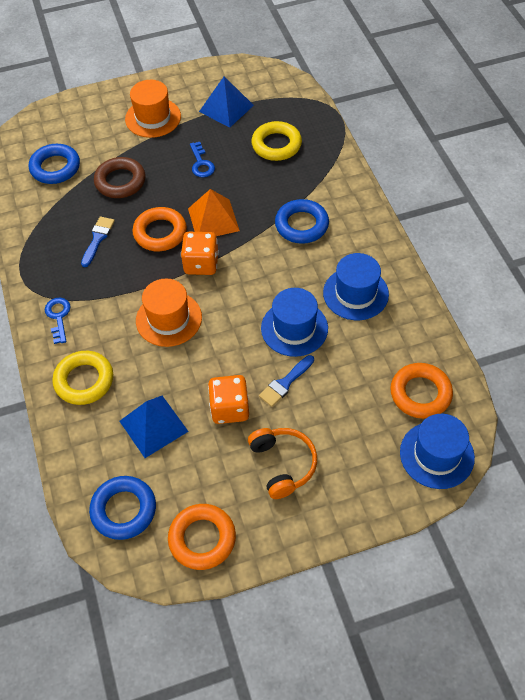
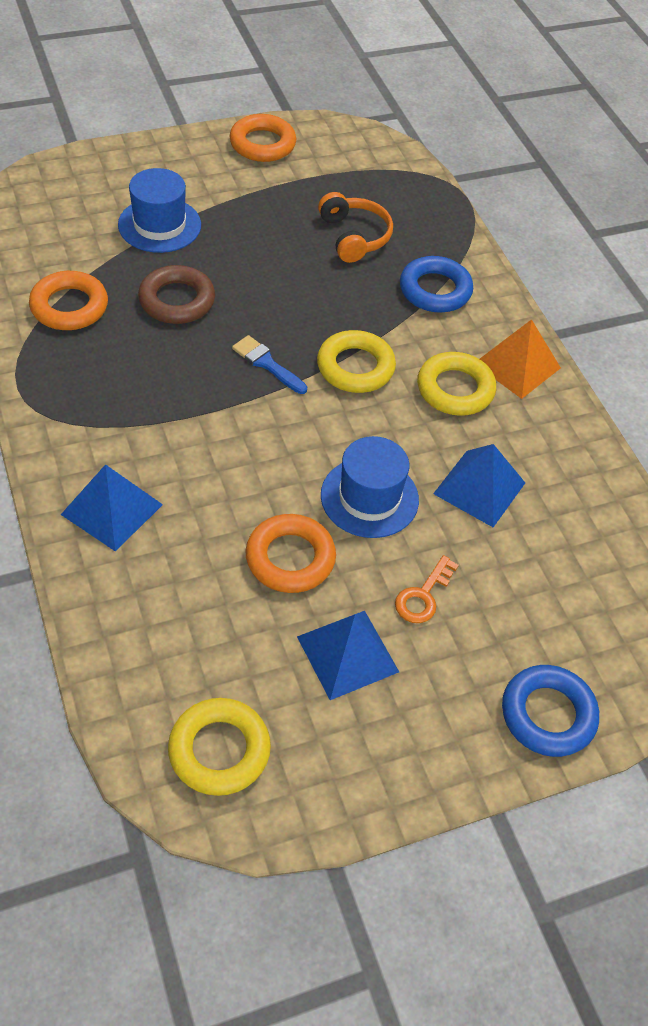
blue brush: [81,217,115,267] [259,355,314,407] = 2 -> [232,335,307,394] = 1
blue hat: [261,288,328,357] [323,253,389,320] [400,414,475,489] = 3 -> [118,168,201,253] [321,436,419,538] = 2
blue key: [44,298,71,344] [190,142,215,177] = 2 -> none = 0
blue pyramid: [120,396,189,458] [199,76,254,128] = 2 -> [61,464,163,551] [297,611,399,700] [433,444,525,527] = 3
blue ring: [29,144,80,184] [89,476,156,540] [275,199,329,244] = 3 -> [400,256,473,313] [502,665,599,757] = 2
orange dice: [181,232,219,275] [208,375,249,424] = 2 -> none = 0
orange hat: [125,80,181,138] [136,278,202,347] = 2 -> none = 0
orange key: none = 0 -> [395,555,459,623] = 1
yellow ring: [52,351,113,405] [251,121,302,161] = 2 -> [168,698,271,796] [317,330,396,393] [417,352,496,416] = 3

